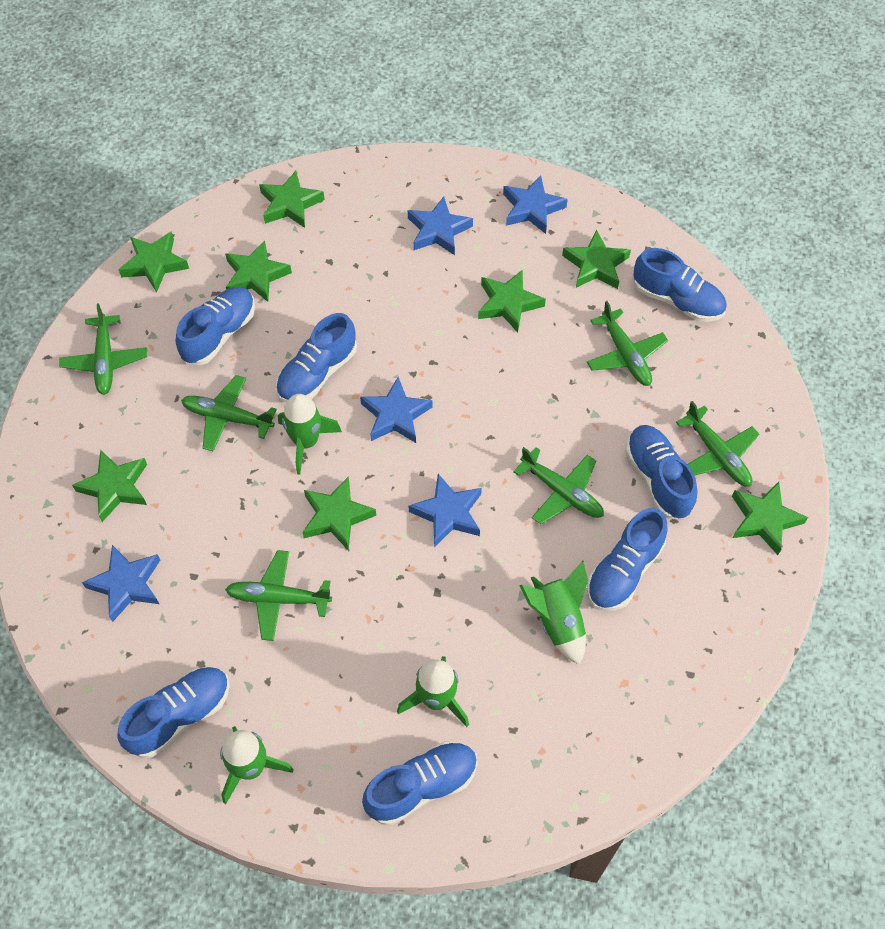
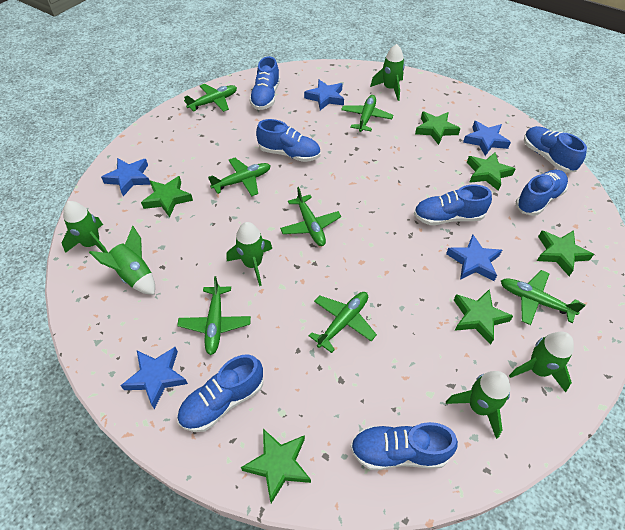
green plane: [59,303,147,395] [181,375,277,451] [225,550,332,641] [513,447,604,524] [587,301,668,386] [676,401,759,487] = 6 -> [177,276,251,355] [184,84,237,112] [208,158,271,196] [280,187,341,246] [309,292,377,353] [341,95,393,132] [501,270,586,325] = 7
green rocket: [220,726,293,804] [278,394,342,475] [397,656,469,727] [519,561,588,665] = 4 -> [62,201,108,253] [89,226,155,295] [227,222,272,286] [370,44,405,101] [446,371,510,439] [509,332,574,393] = 6
green star: [72,450,147,522] [118,231,189,292] [225,240,292,302] [259,170,325,228] [302,477,376,551] [478,269,546,333] [562,230,631,289] [732,482,808,555] = 8 -> [141,176,193,217] [241,429,311,503] [415,112,461,145] [454,289,513,345] [467,153,515,191] [537,230,594,276] = 6

